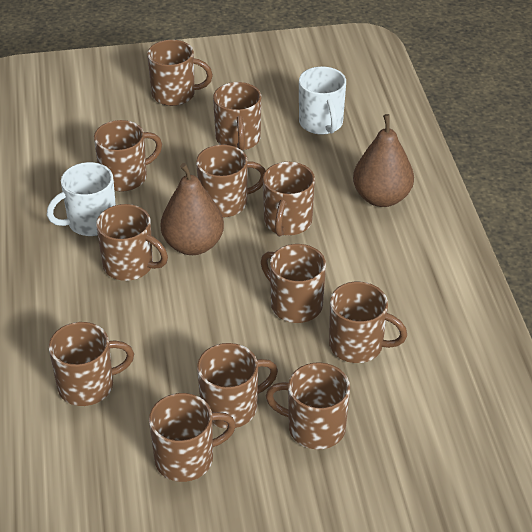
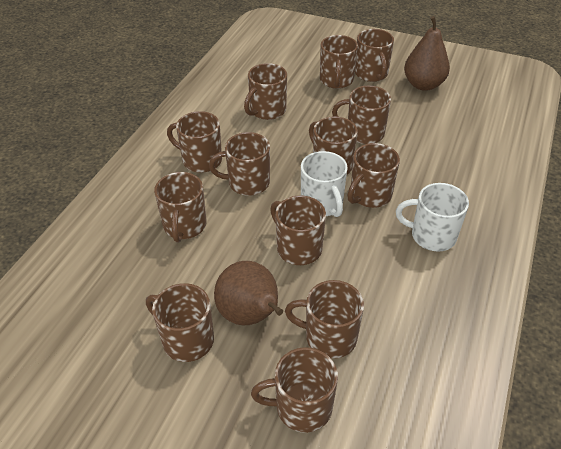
brown mug: [49,322,134,406] [94,120,162,192] [96,204,168,281] [147,40,213,106] [149,393,236,482] [196,145,266,218] [197,343,278,429] [213,82,261,151] [261,244,326,323] [263,162,315,236] [266,362,350,449] [329,282,407,363] = 12 -> [146,283,214,362] [154,172,207,242] [167,111,222,173] [209,132,270,196] [244,63,287,120] [251,347,338,433] [270,195,326,265] [285,280,364,359] [309,116,358,174] [320,35,358,89] [332,86,391,144] [347,143,400,208] [355,29,394,82] = 13

